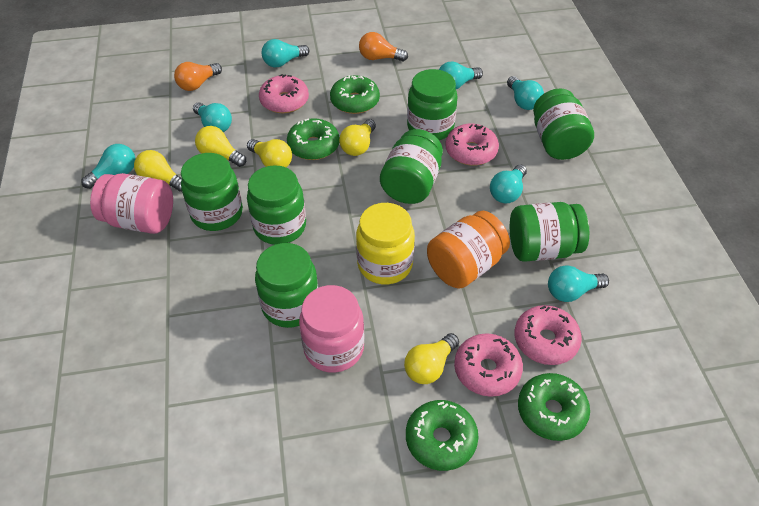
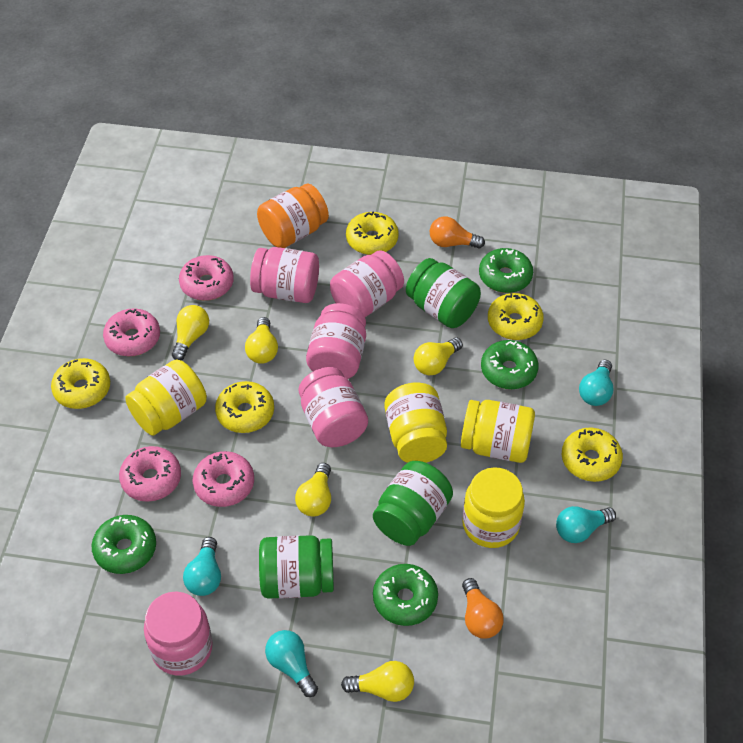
green jar: [181,153,243,231] [247,165,306,245] [255,243,319,328] [380,129,443,204] [407,69,458,140] [510,202,589,262] [533,88,594,160] = 7 -> [259,535,334,599] [373,461,453,546] [406,258,481,328] = 3
pink jar: [90,173,173,234] [299,285,364,373] = 2 -> [144,591,213,676] [250,247,319,303] [298,367,368,447] [306,303,366,379] [330,250,404,317] = 5
turquoise light bulb: [81,144,136,189] [193,102,232,132] [262,39,310,67] [439,62,483,89] [490,164,527,204] [507,76,544,110] [548,265,609,302] = 7 -> [183,537,221,596] [265,630,318,697] [556,506,616,543] [579,360,613,406] = 4
yellow donut: none = 0 -> [51,358,110,409] [215,381,274,433] [346,212,399,255] [488,293,544,340] [562,427,623,482] = 5
yellow jar: [356,203,415,284] = 1 -> [125,359,207,436] [384,383,447,463] [461,400,535,463] [462,467,525,548] = 4

